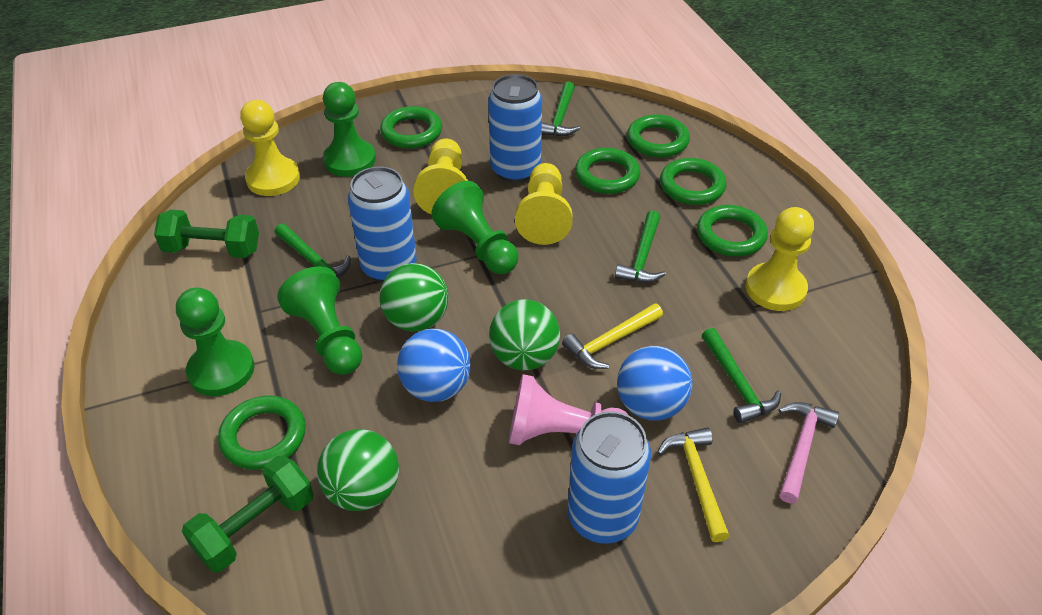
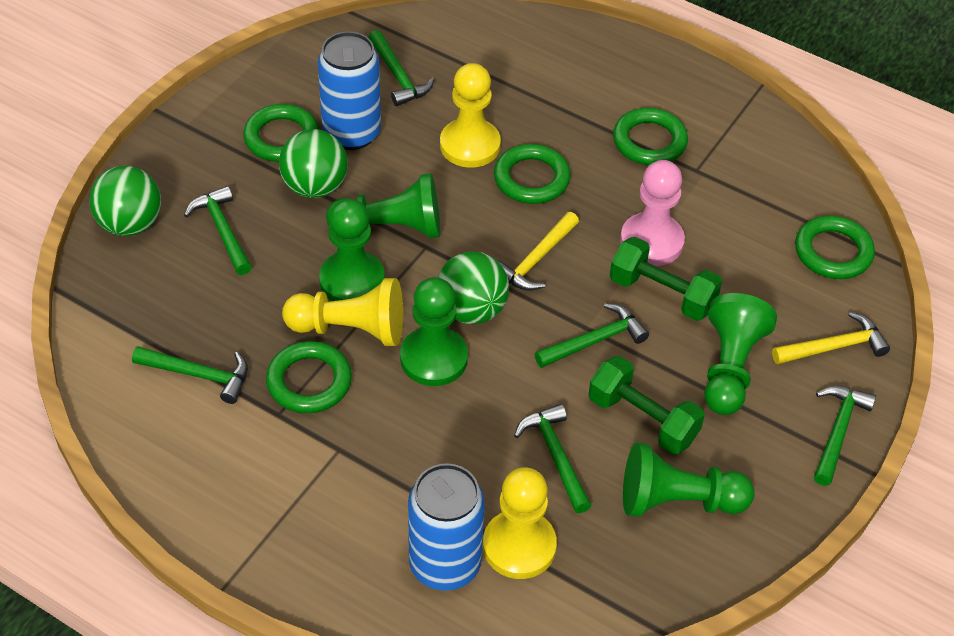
blue ball: [397,329,471,402] [617,346,693,421] = 2 -> none = 0
blue can: [348,167,416,283] [488,74,542,183] [568,411,651,544] = 3 -> [318,32,381,150] [408,463,485,591] = 2
green hammer: [275,223,351,279] [542,81,580,136] [615,210,666,283] [702,328,781,424] = 4 -> [132,346,248,404] [184,186,252,275] [368,30,434,106] [514,404,592,513] [535,303,649,368] [814,386,876,486] = 6
green pawn: [176,287,255,396] [277,266,362,375] [323,82,376,177] [431,181,518,274] = 4 -> [319,199,385,301] [326,173,440,238] [400,277,468,386] [623,442,755,517] [704,293,777,415] = 5
green ring: [218,396,306,470] [380,106,442,148] [575,148,640,194] [627,115,690,158] [660,158,726,205] [697,205,768,257] = 6 -> [243,104,319,162] [266,341,352,413] [494,144,571,204] [613,108,688,165] [795,215,875,279] = 5
pink hammer: [778,402,839,503] = 1 -> none = 0
yellow pawn: [240,100,300,196] [413,139,468,214] [515,163,573,245] [746,207,814,311] = 4 -> [282,278,403,346] [440,63,501,168] [483,467,557,579] = 3

